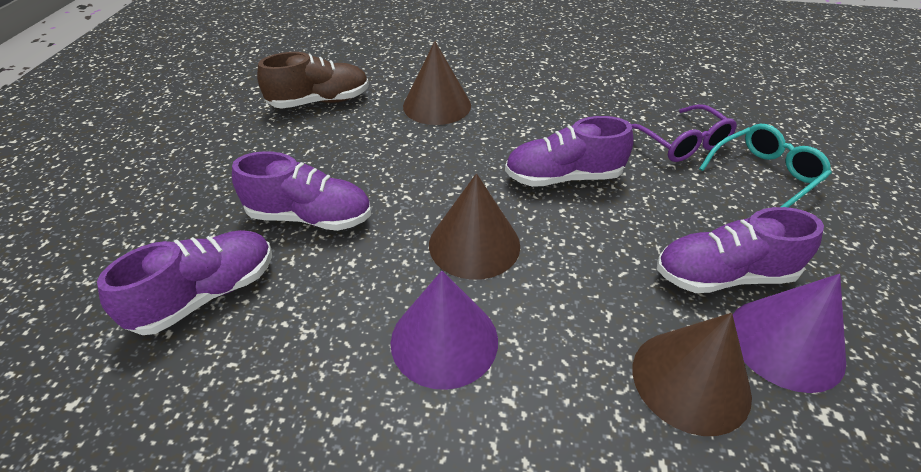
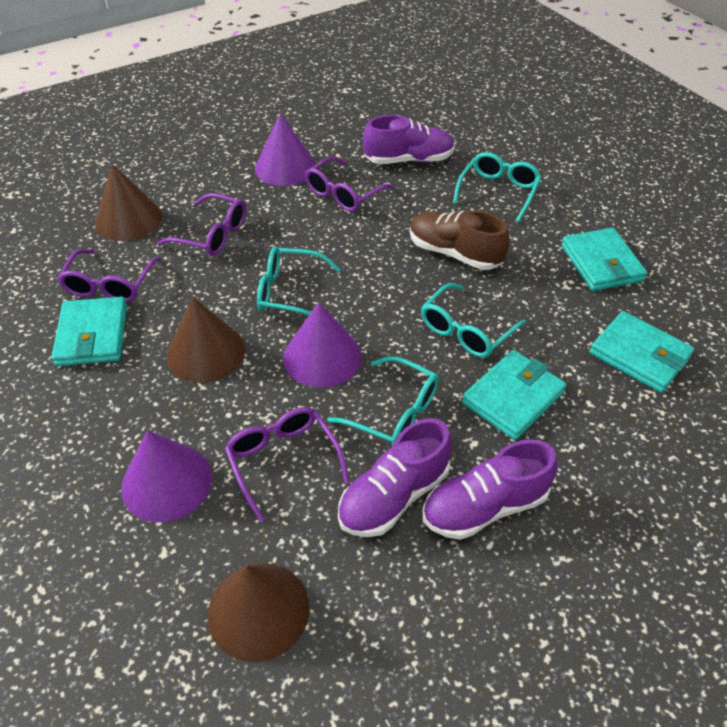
purple cone: [391,271,498,390] [733,274,846,393] = 2 -> [121,430,212,522] [255,113,316,186] [283,302,362,388] = 3
purple glasses: [631,104,737,162] = 1 -> [58,249,162,302] [157,193,246,256] [225,407,350,522] [305,157,395,212] = 4
purple shoe: [97,230,272,335] [232,151,371,231] [505,116,634,187] [657,207,824,293] = 4 -> [338,418,452,537] [363,115,455,164] [423,439,558,540] = 3
turquoise glasses: [699,124,832,207] = 1 -> [257,246,341,316] [328,356,439,446] [421,283,526,358] [453,152,541,222] = 4
turquoise wallet: none = 0 -> [51,296,127,366] [462,350,567,440] [561,228,647,291] [589,311,694,393] = 4

